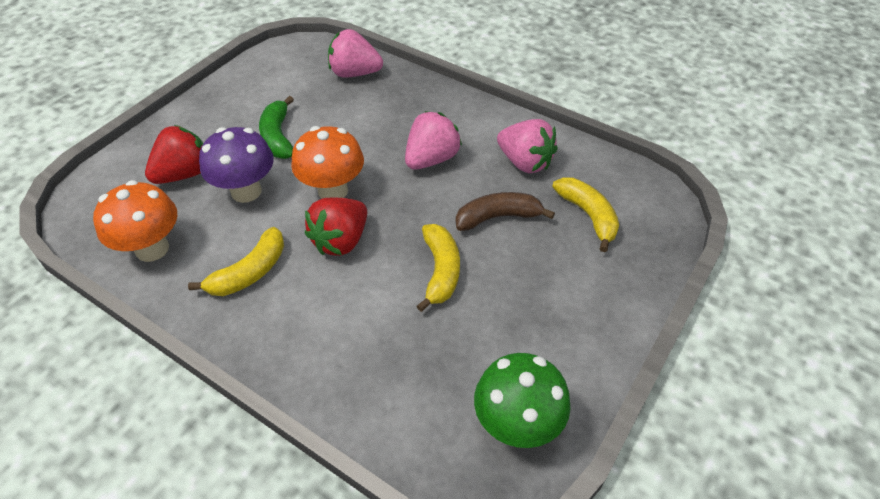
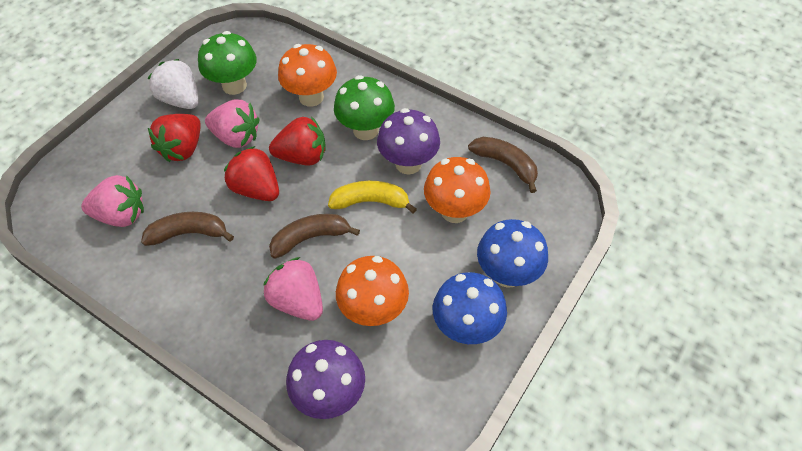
blue mushroom: none = 0 -> [432,272,507,344] [477,219,548,288] = 2
brown banana: [456,192,555,231] = 1 -> [141,212,234,246] [269,214,360,259] [468,137,538,193] = 3
green banana: [259,96,294,159] = 1 -> none = 0
green mushroom: [474,353,571,448] = 1 -> [198,31,257,95] [334,75,395,140] = 2
orange mushroom: [93,180,177,262] [291,126,364,199] = 2 -> [278,44,337,107] [336,256,409,326] [424,157,491,223] = 3
purple mushroom: [199,127,274,203] = 1 -> [286,340,365,419] [377,108,440,174] = 2
red strawberry: [145,125,203,184] [305,198,367,256] = 2 -> [148,114,201,162] [224,146,279,201] [269,116,326,165] = 3
white strawberry: none = 0 -> [148,59,199,109] = 1
yellow banana: [188,227,284,296] [416,224,460,312] [552,177,619,252] = 3 -> [328,181,417,214] = 1

